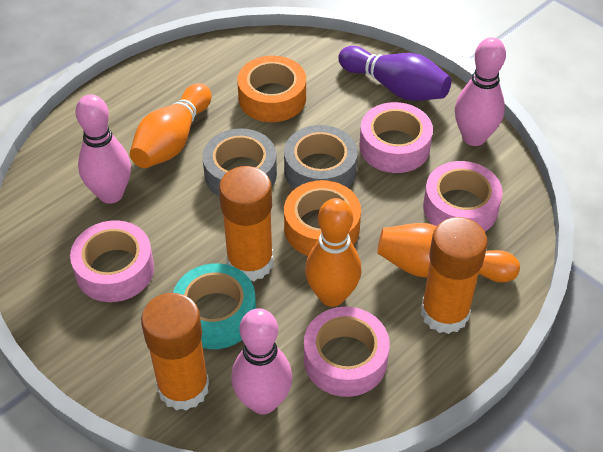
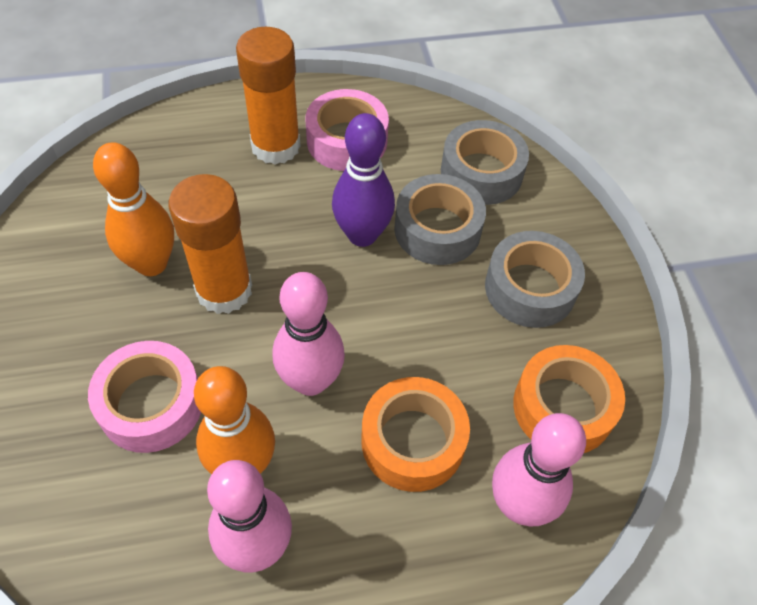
grey tape: [202,128,277,197] [284,125,358,189] = 2 -> [394,174,486,265] [441,120,529,205] [485,231,585,328] = 3
orange bowling pin: [130,83,211,168] [305,198,361,307] [377,223,520,283] = 3 -> [93,142,174,276] [194,366,275,475] = 2
orange glue stick: [141,293,209,411] [219,166,274,281] [421,217,488,334] = 3 -> [168,174,252,314] [236,27,301,165] = 2
pink tape: [70,220,154,302] [304,307,390,397] [359,102,433,173] [423,161,502,232] = 4 -> [88,341,201,453] [305,89,389,171] = 2
turquoise tape: [173,263,256,349] = 1 -> none = 0

